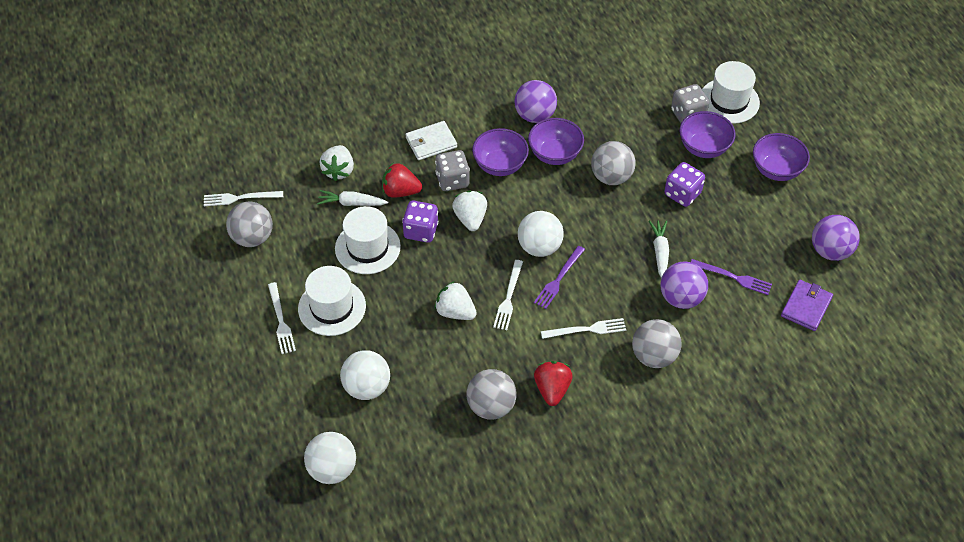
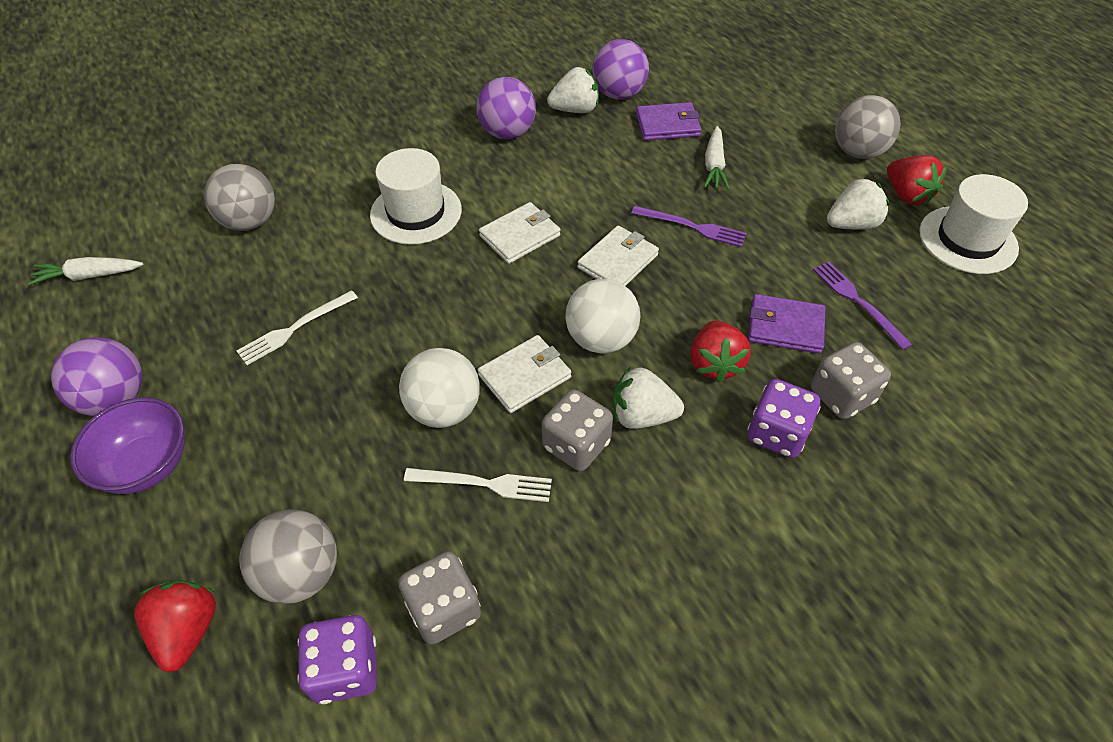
grey ball: [226,201,273,247] [467,369,517,420] [591,141,636,185] [632,319,682,368] = 4 -> [204,164,275,231] [239,509,337,604] [835,95,900,159] = 3
grey dice: [435,150,470,191] [671,84,709,123] = 2 -> [398,551,481,645] [542,389,613,471] [811,342,891,419] = 3
purple bowl: [472,128,529,176] [528,118,584,165] [679,111,736,158] [753,133,810,181] = 4 -> [70,397,185,494] = 1
purple wallet: [781,280,833,331] = 1 -> [636,102,701,141] [748,294,825,353] = 2
red strawberry: [382,163,422,198] [534,361,573,406] = 2 -> [134,580,216,672] [690,320,751,383] [887,155,947,205] = 3
white ball: [304,432,356,484] [340,350,390,400] [518,211,564,257] = 3 -> [399,348,480,428] [565,279,640,353] = 2
white fork: [204,191,283,206] [268,282,296,354] [493,260,523,330] [541,318,626,339] = 4 -> [237,290,358,365] [404,468,552,502] = 2
white hat: [298,266,366,336] [335,206,401,274] [702,61,760,124] = 3 -> [370,148,462,245] [919,174,1028,274] = 2
white wallet: [405,121,457,160] = 1 -> [478,335,571,413] [479,202,560,264] [578,226,659,286] = 3

